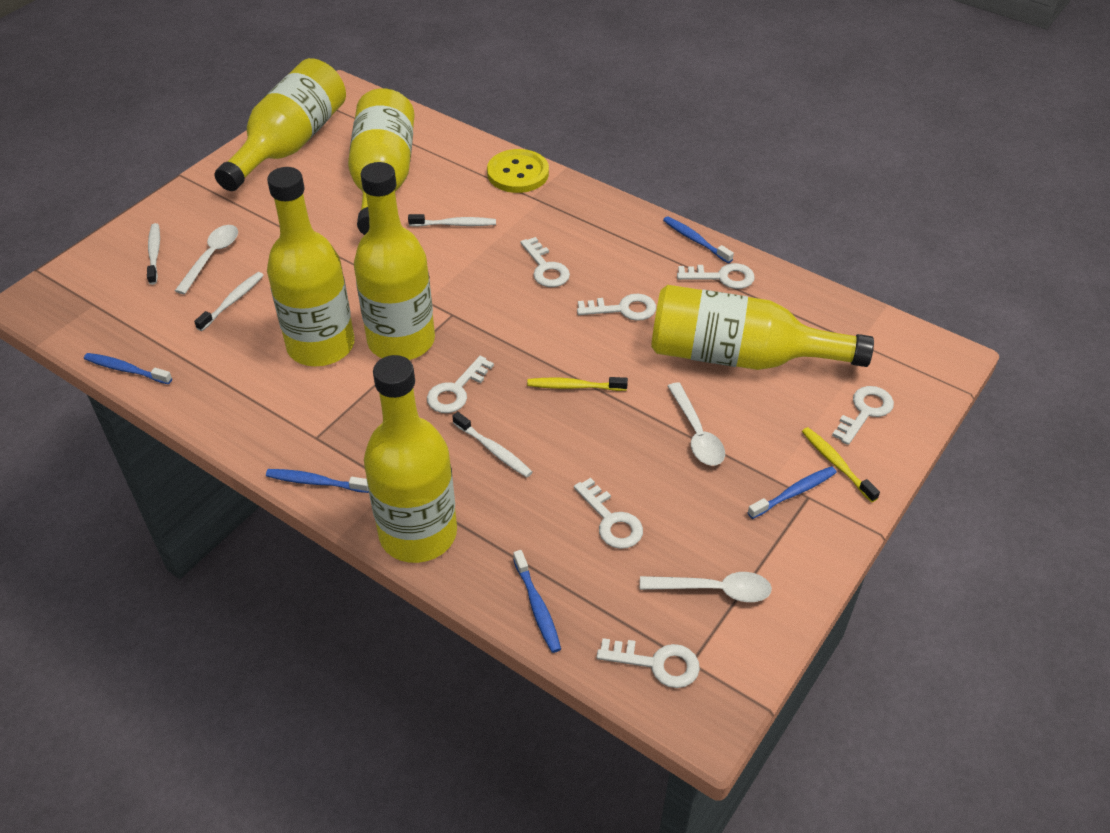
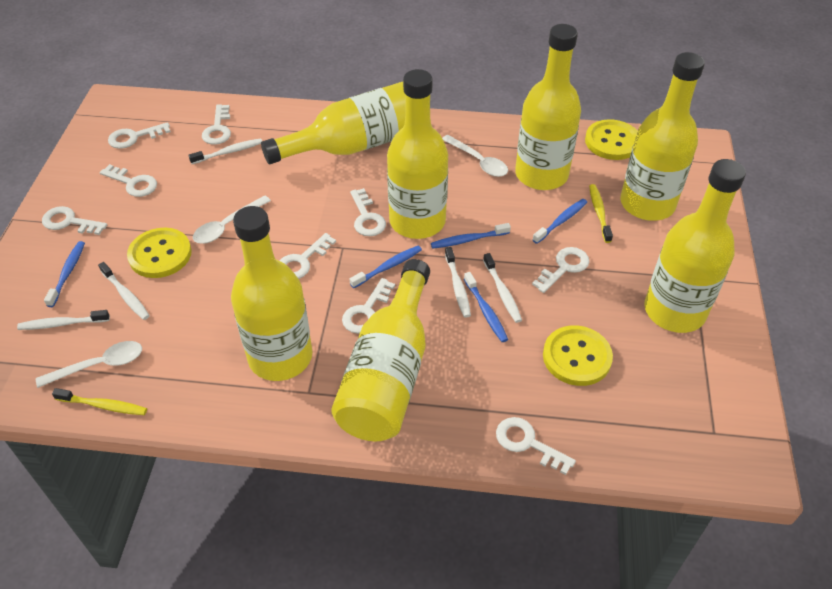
white key: [427,356,494,413] [520,237,570,287] [574,478,643,549] [577,294,656,321] [597,638,700,688] [677,263,755,289] [832,386,894,445] = 7 -> [42,206,107,235] [100,164,157,197] [108,122,171,149] [202,104,231,145] [279,233,336,279] [342,278,395,334] [350,188,386,236] [496,417,576,475] [532,247,589,293] = 9
white toothbrush: [147,223,160,285] [194,272,264,331] [408,214,496,227] [452,412,532,477] = 4 -> [17,310,110,330] [98,262,150,320] [188,138,262,164] [445,247,471,318] [483,253,522,323] = 5
yellow bottle: [215,58,346,191] [267,167,355,366] [348,88,415,235] [354,162,435,360] [364,355,457,563] [651,285,874,370] = 6 -> [231,206,313,381] [261,82,406,164] [331,259,430,441] [387,69,448,239] [515,24,581,190] [620,52,705,221] [644,159,746,333] = 7
yellow button: [487,149,549,193] = 1 -> [127,228,192,278] [543,325,613,386] [585,119,637,160] = 3

